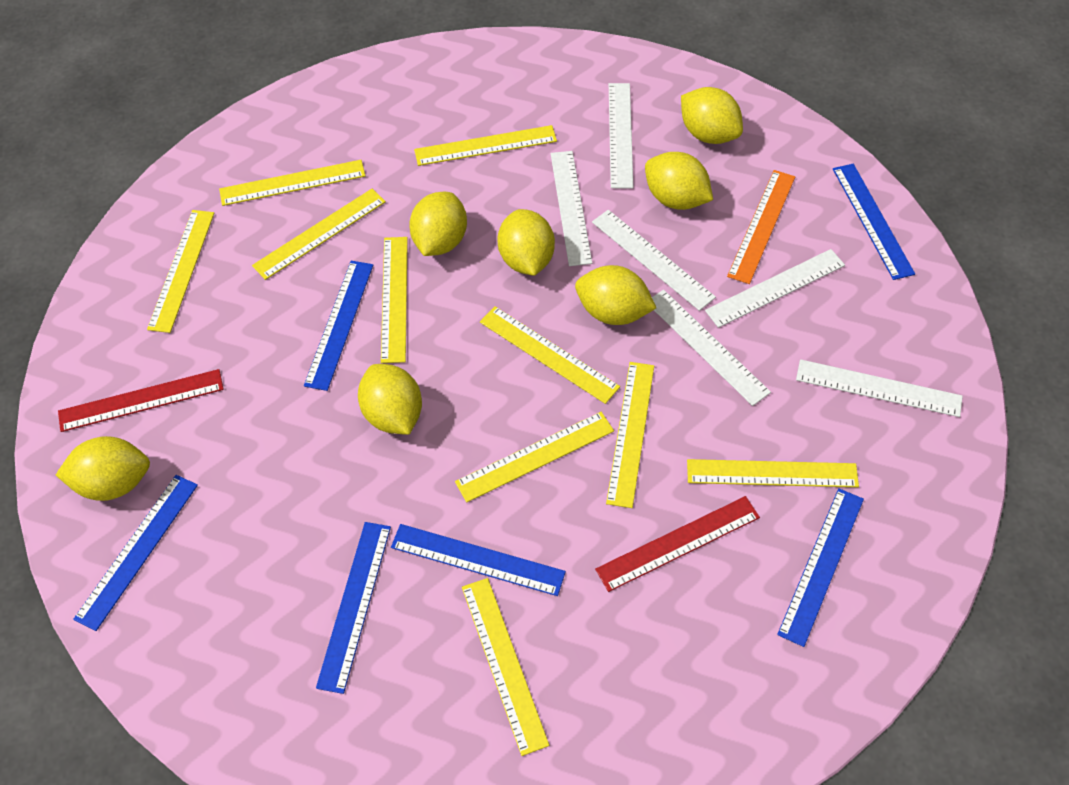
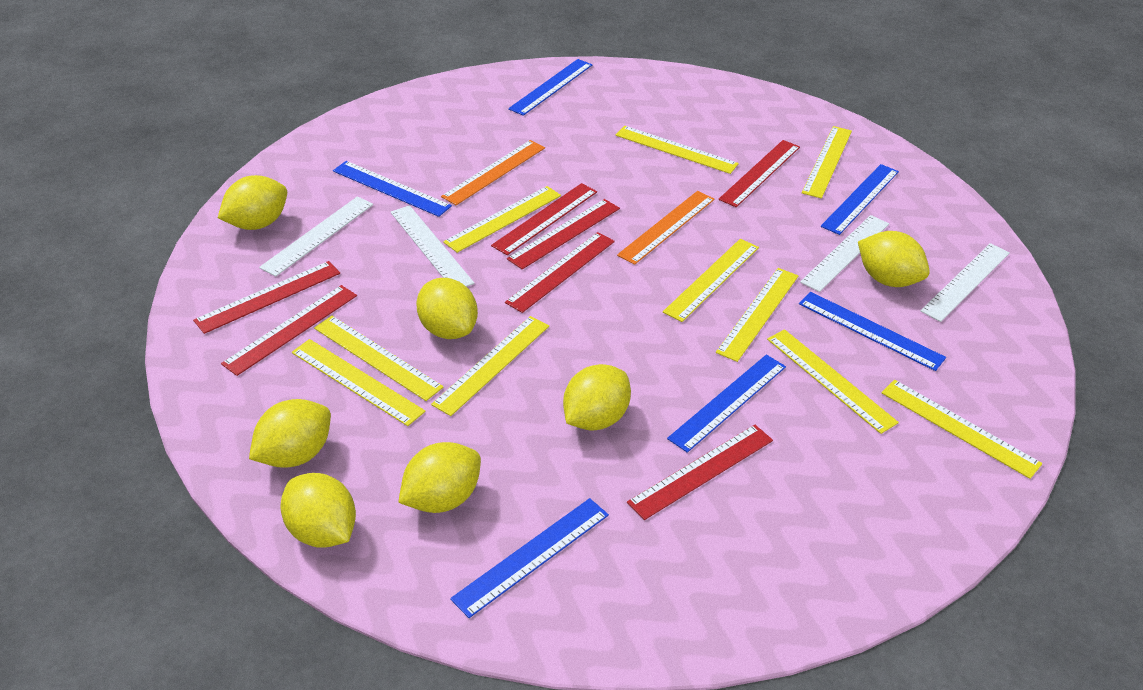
orange ruler: [727,170,795,284] = 1 -> [441,140,545,205] [617,191,715,265] = 2
red ruler: [58,369,224,432] [595,496,760,592] = 2 -> [193,261,340,334] [221,285,357,376] [491,183,597,255] [505,232,615,313] [507,199,620,269] [627,425,773,520] [718,140,800,207] = 7
white ruler: [551,151,592,266] [592,210,716,311] [609,83,634,188] [652,290,771,406] [705,249,845,328] [796,359,963,417] = 6 -> [259,196,373,277] [391,205,474,287] [800,215,889,292] [920,243,1010,322] = 4

